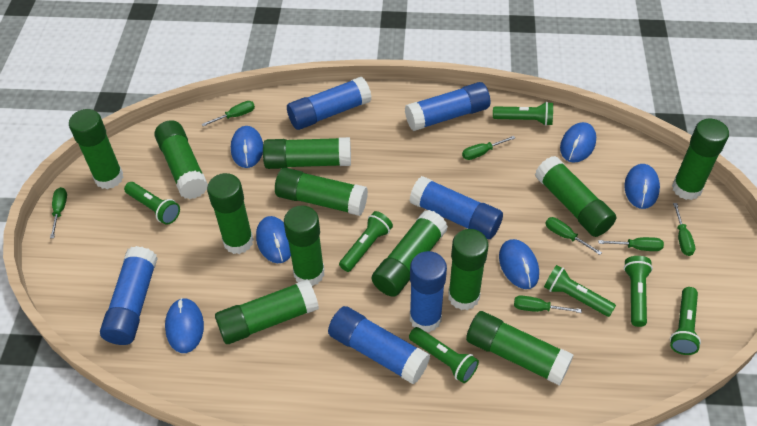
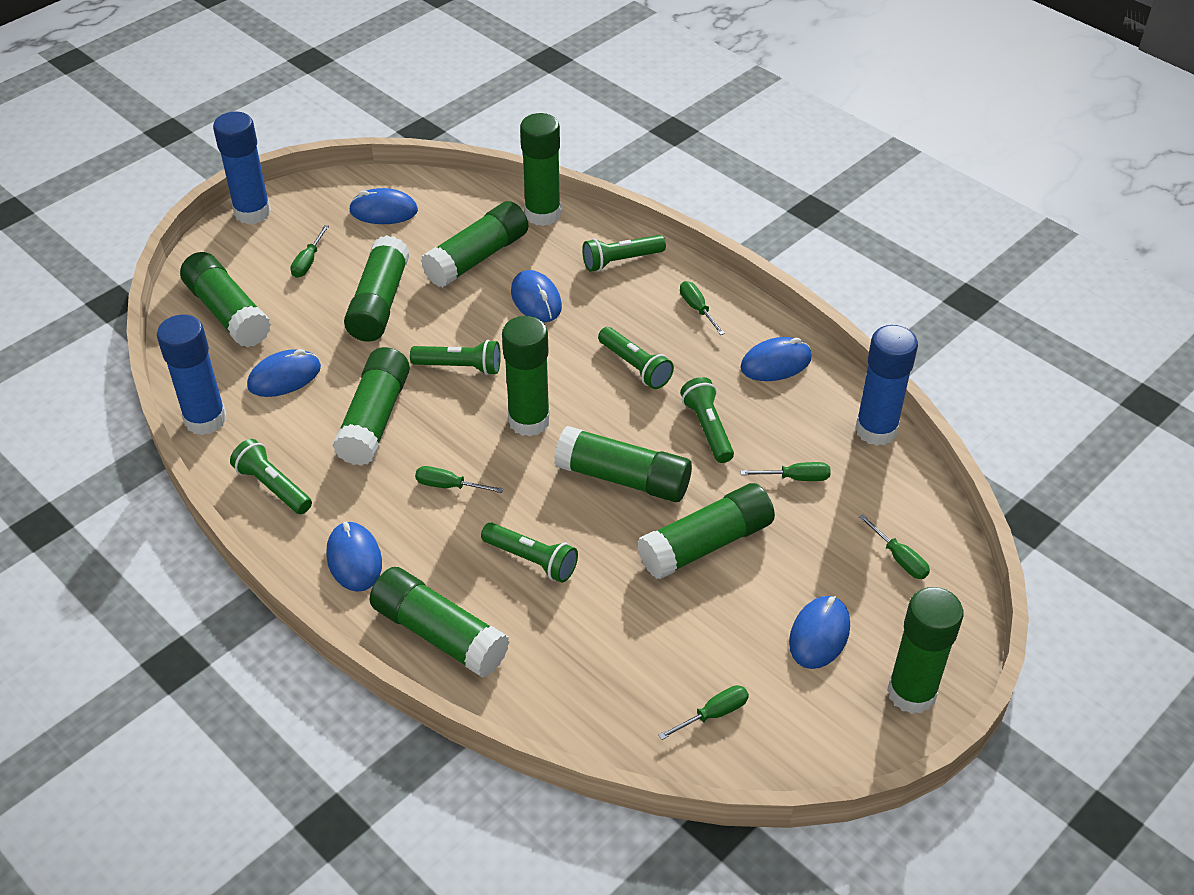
blue glue stick: [100,246,158,345] [287,77,372,130] [328,306,430,384] [405,82,490,131] [409,176,503,239] [410,251,447,333] = 6 -> [157,315,226,435] [213,111,271,224] [855,325,918,446] = 3
green flashlight: [124,182,180,225] [339,211,393,272] [409,327,479,383] [493,102,553,126] [544,265,616,317] [624,256,653,327] [670,287,701,355] = 7 -> [230,439,312,514] [410,340,501,375] [481,523,578,583] [582,235,666,272] [598,327,674,389] [680,377,734,463] = 6
green glue stick: [69,109,124,189] [155,120,208,199] [207,173,254,254] [215,279,319,344] [263,137,351,169] [275,168,368,216] [284,205,325,286] [372,210,448,297] [448,229,488,310] [466,311,574,386] [535,156,616,237] [672,119,729,200] = 12 -> [180,252,271,348] [333,347,410,466] [344,235,410,342] [370,567,509,677] [421,201,528,287] [502,316,550,436] [520,113,561,226] [554,426,692,502] [637,483,775,579] [887,587,964,714] = 10
green screwdriver: [50,187,67,238] [202,101,255,126] [462,136,515,160] [514,295,582,313] [545,217,602,255] [598,237,664,251] [673,203,695,256] = 7 -> [290,225,329,278] [415,466,503,493] [658,685,749,740] [680,281,725,335] [740,462,831,481] [859,514,930,579] = 6

